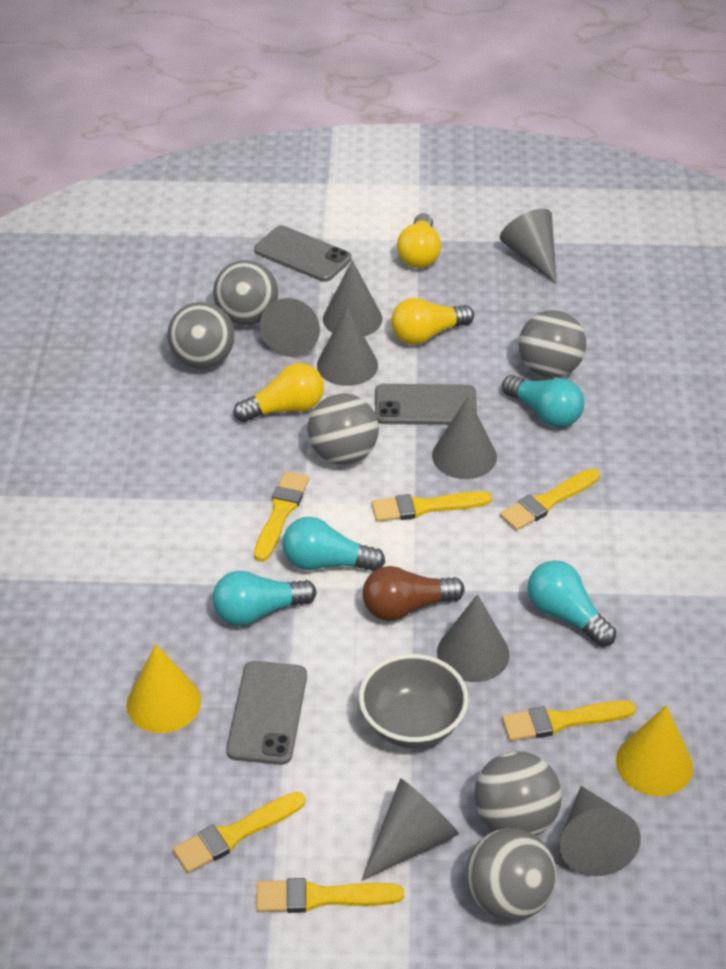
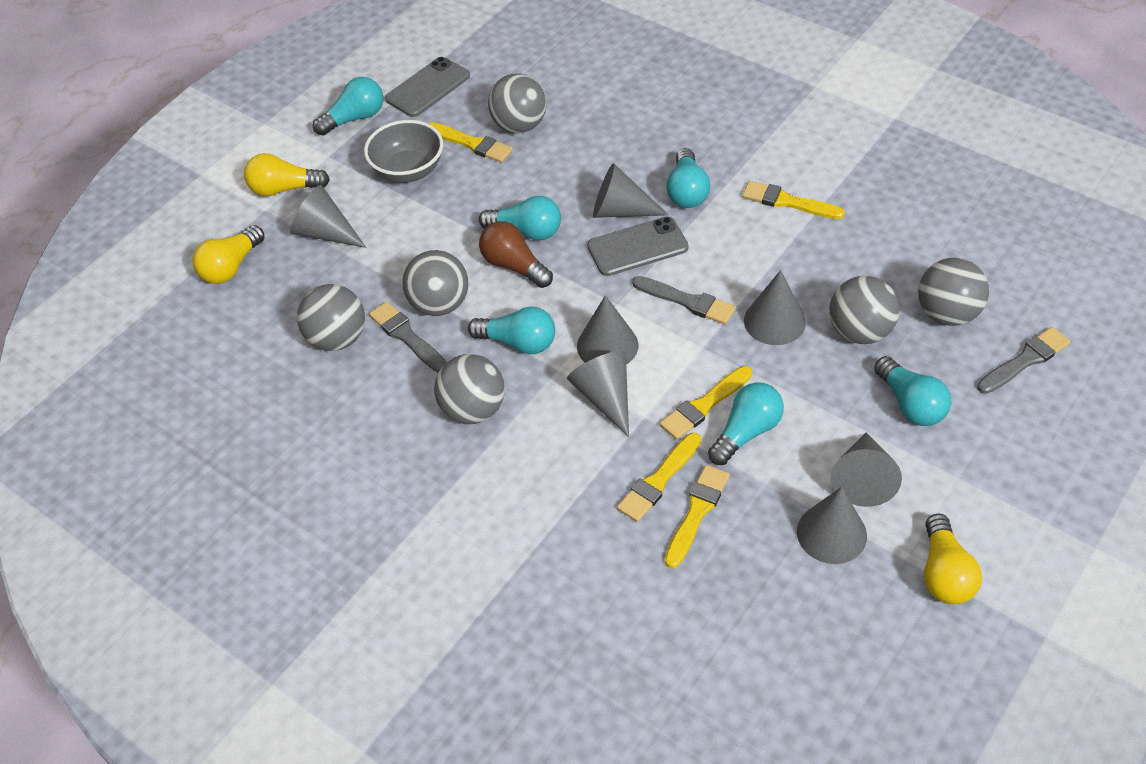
grey brush: none = 0 -> [369,302,446,372] [632,276,736,324] [977,327,1071,394] = 3
grey cone: [260,298,320,357] [317,307,378,386] [323,260,382,337] [361,778,459,881] [432,397,497,479] [437,594,510,682] [500,209,557,284] [560,786,641,876] = 8 -> [290,185,366,248] [567,351,629,437] [577,295,638,365] [593,163,669,218] [744,270,806,345] [797,487,867,564] [831,432,902,507] = 7
grey phone: [226,661,307,765] [254,226,352,282] [375,384,477,425] = 3 -> [385,57,470,117] [587,216,689,276] = 2
turquoise light bulb: [212,571,317,626] [282,517,385,572] [502,375,584,427] [528,560,616,647] = 4 -> [313,77,383,135] [468,307,555,354] [479,196,561,240] [666,148,710,208] [708,382,784,465] [874,356,951,426] = 6
yellow brush: [173,792,306,873] [254,471,309,562] [256,878,404,913] [372,491,492,522] [500,468,600,531] [502,700,636,741] = 6 -> [428,122,513,163] [617,433,701,522] [660,366,752,440] [665,465,730,568] [742,181,845,219] = 5
yellow cone: [127,644,201,733] [616,705,693,796] = 2 -> none = 0

